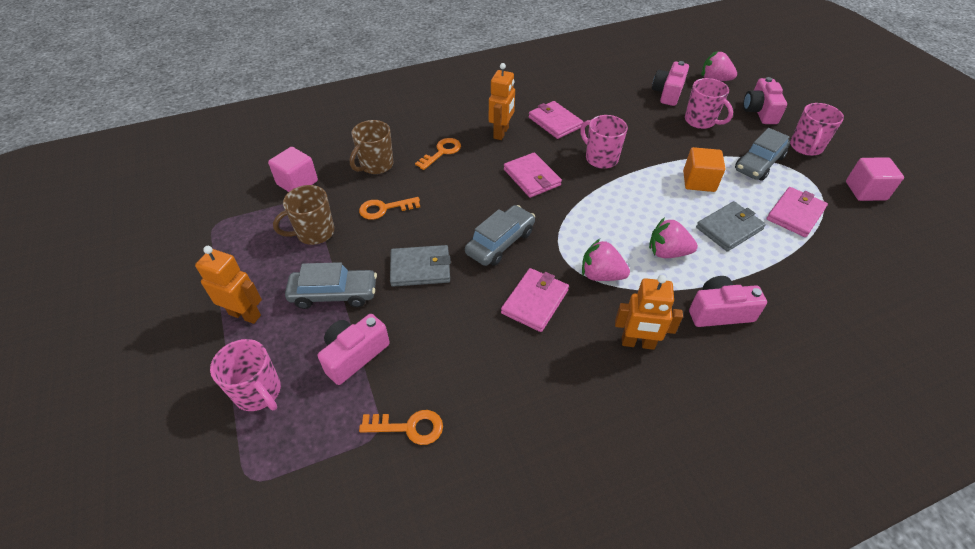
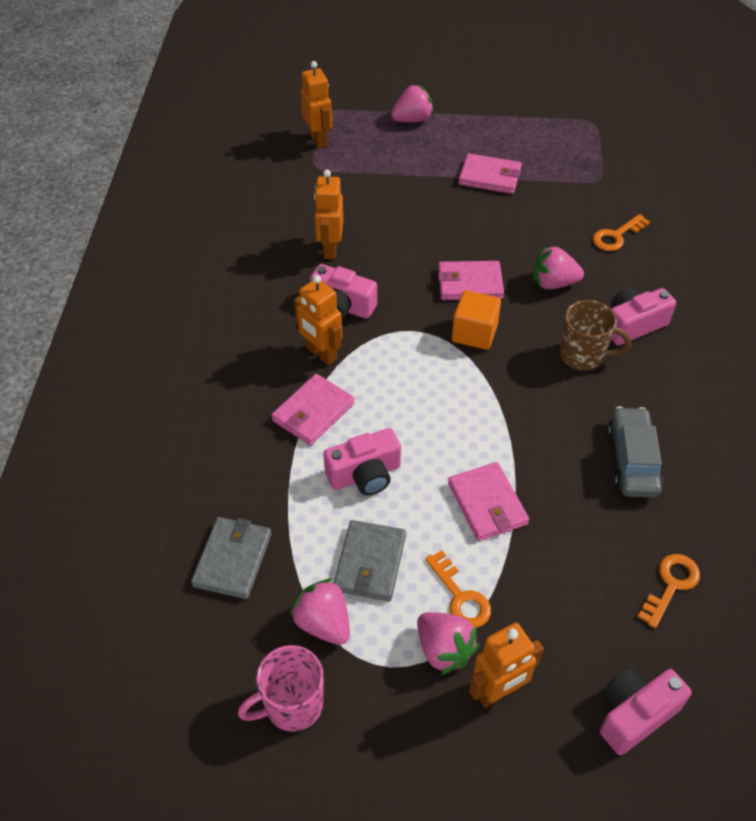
brown mug: [273,185,334,245] [350,120,394,174] = 2 -> [560,300,631,371] = 1
grey car: [285,262,377,309] [465,205,535,266] [735,128,790,181] = 3 -> [607,406,663,498] = 1
orange robot: [195,246,262,324] [489,63,515,140] [615,275,683,350] = 3 -> [294,275,342,365] [301,61,332,149] [314,169,343,259] [469,622,544,708] = 4
pink cube: [268,147,318,192] [846,157,904,201] = 2 -> none = 0
pink mug: [210,339,281,411] [580,115,628,169] [685,78,733,129] [790,103,844,156] = 4 -> [238,645,324,732] = 1
pink strawberry: [582,239,630,281] [649,217,698,258] [701,51,737,81] = 3 -> [290,578,350,645] [391,84,434,122] [417,612,479,675] [533,246,584,289] = 4

